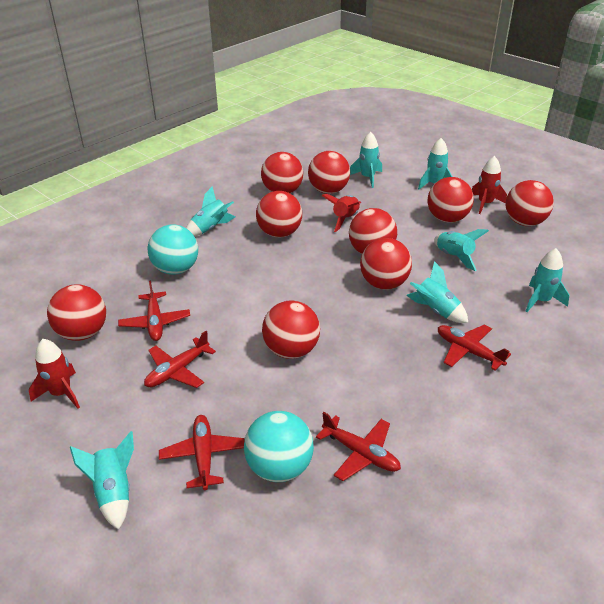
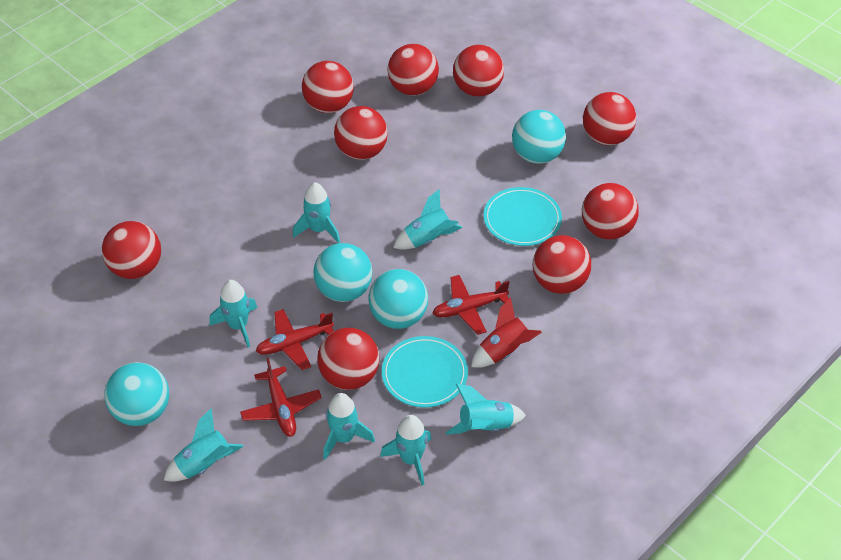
red plane: [118,281,190,341] [144,331,216,388] [159,415,245,490] [316,412,401,481] [438,325,511,370] = 5 -> [240,358,322,437] [256,309,334,370] [432,275,510,335] = 3
red rocket: [29,339,80,409] [322,194,361,232] [472,156,507,214] = 3 -> [471,297,542,368] = 1
turquoise ball: [147,224,198,275] [244,411,314,482] = 2 -> [104,362,169,426] [313,243,373,302] [368,269,428,329] [512,110,566,164] = 4
turquoise plate: none = 0 -> [382,336,468,408] [484,187,562,246] = 2

